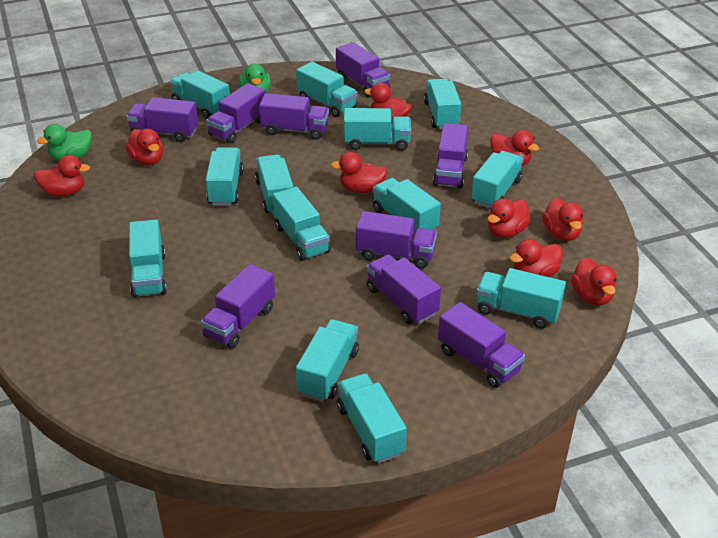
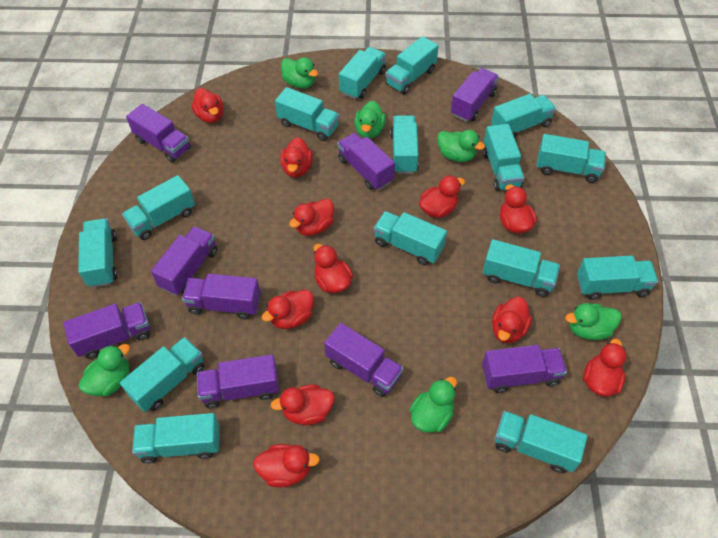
green duck: [37,124,92,161] [239,63,271,92] = 2 -> [79,344,130,396] [281,57,318,89] [354,101,386,139] [409,376,457,433] [437,130,485,162] [565,303,621,340] = 6
red duck: [34,155,90,197] [126,129,163,165] [331,152,387,193] [364,83,412,120] [488,199,530,238] [490,130,539,166] [510,239,563,277] [542,198,583,241] [571,258,617,306] = 9 -> [191,88,224,123] [253,444,320,488] [262,289,314,329] [271,384,334,425] [280,137,313,178] [289,199,334,236] [313,244,353,293] [419,175,465,218] [492,297,532,343] [500,184,537,234] [583,339,627,397] = 11
turquoise truck: [129,219,167,298] [170,70,230,119] [206,147,244,206] [255,154,294,215] [272,187,330,261] [296,62,358,117] [296,319,359,402] [337,373,407,463] [344,108,411,151] [373,178,441,234] [424,78,461,129] [471,151,523,208] [476,268,566,328] = 13 -> [78,218,118,288] [120,337,204,412] [122,175,195,240] [132,413,220,464] [275,87,339,141] [339,47,386,99] [374,211,447,265] [385,36,439,94] [390,115,419,174] [483,124,525,191] [483,239,560,297] [491,94,556,138] [495,411,587,473] [537,134,606,183] [577,255,658,300] = 15

